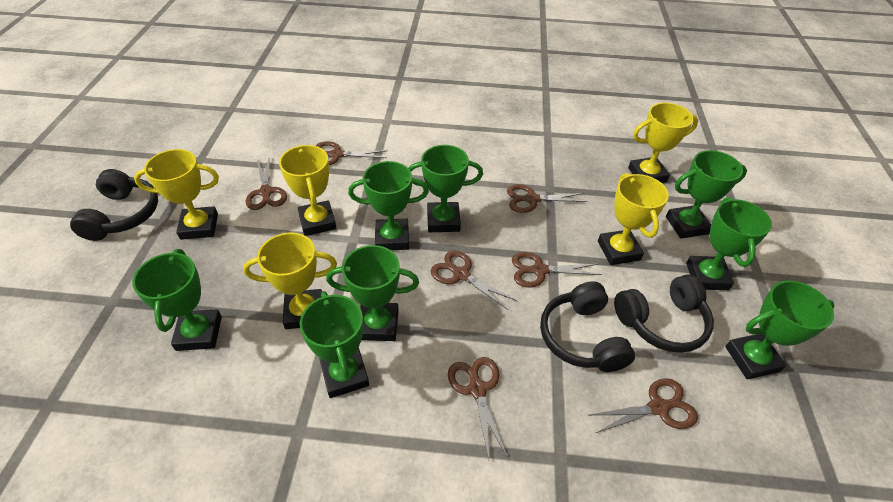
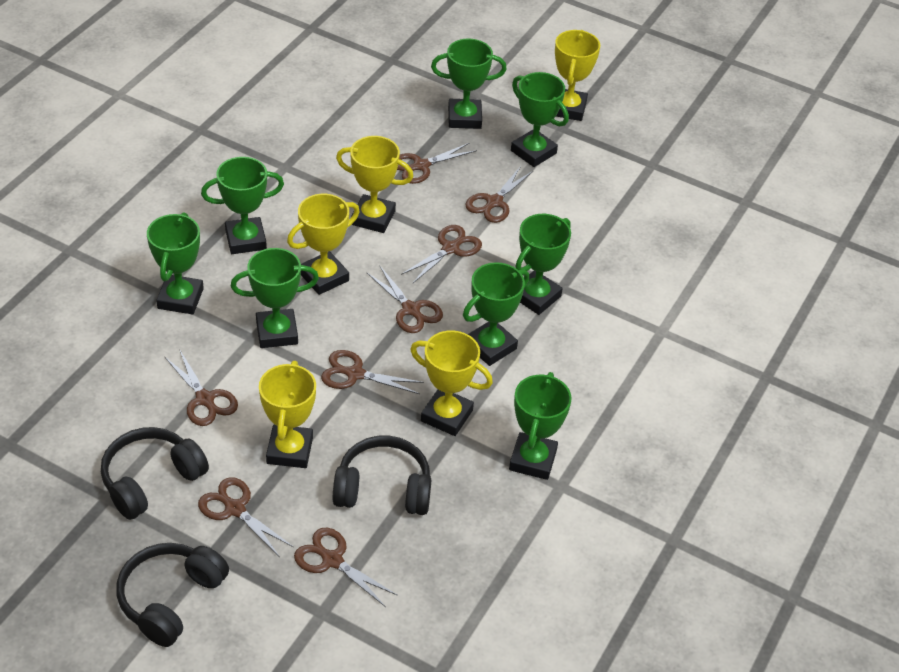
brown scissors: [246,156,287,210] [316,141,388,165] [431,250,517,310] [448,357,508,459] [507,184,587,213] [512,252,602,288] [590,378,698,433] = 7 -> [164,349,238,426] [198,477,293,557] [294,528,398,607] [321,350,424,394] [367,266,443,333] [397,143,477,184] [401,225,482,284] [465,166,534,223] = 8

